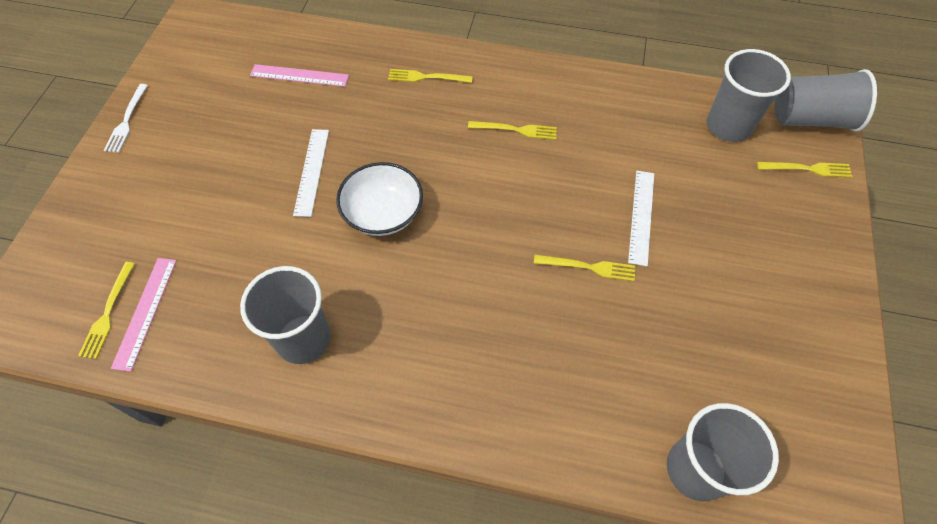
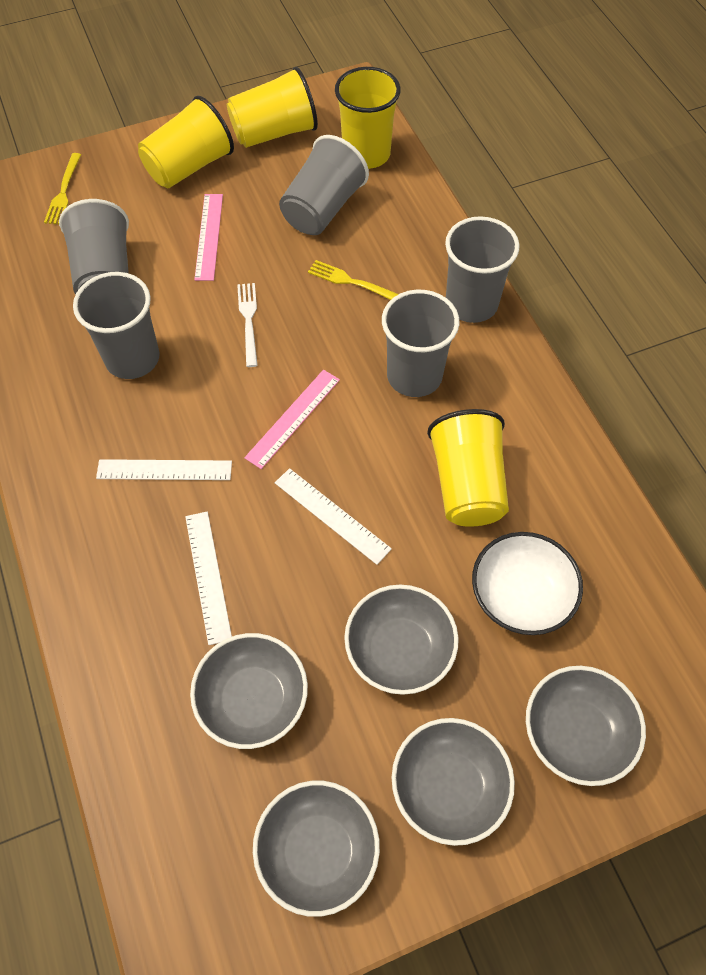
grey bowl: none = 0 -> [190,633,308,749] [253,781,380,917] [344,585,459,695] [392,718,515,846] [526,666,646,786] = 5
grey cup: [240,266,331,364] [667,403,779,501] [707,49,791,142] [775,69,877,132] = 4 -> [59,199,129,295] [73,272,160,379] [279,135,369,235] [382,290,460,397] [445,216,520,323] = 5
white ruler: [293,129,329,217] [628,171,654,266] = 2 -> [96,459,232,480] [185,512,232,645] [275,468,392,565] = 3
yellow cup: none = 0 -> [138,96,234,188] [227,67,318,148] [335,67,401,169] [427,409,509,527] = 4
yellow fork: [78,262,135,359] [388,69,473,83] [468,121,557,140] [534,255,635,281] [757,162,853,178] = 5 -> [44,153,81,224] [308,260,398,300] = 2

